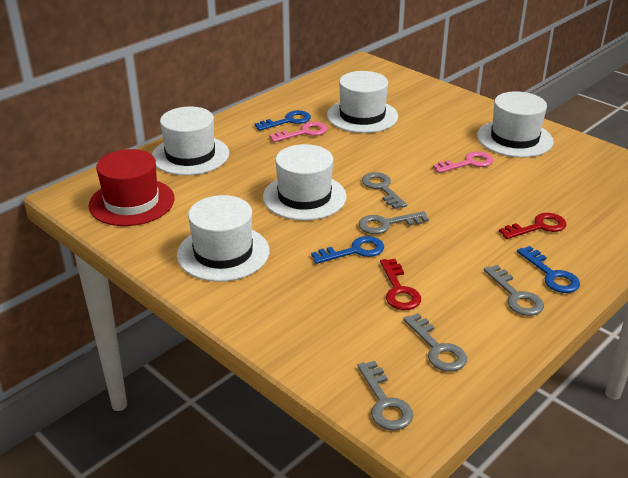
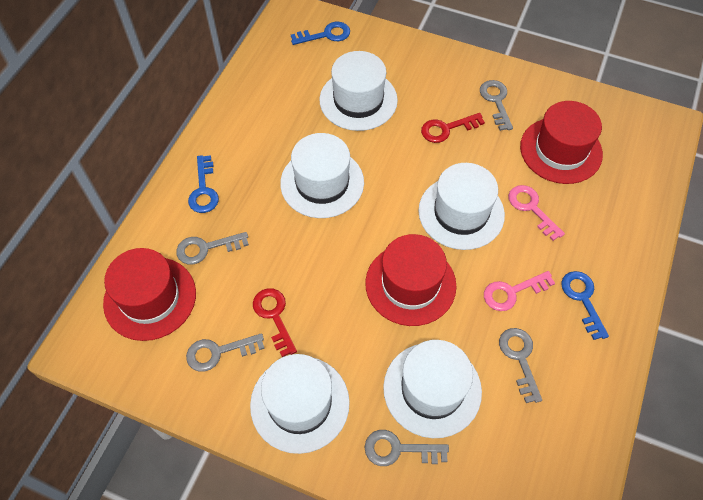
red hat: [89,149,175,226] = 1 -> [103,248,196,341] [365,234,457,326] [520,101,603,184] = 3

